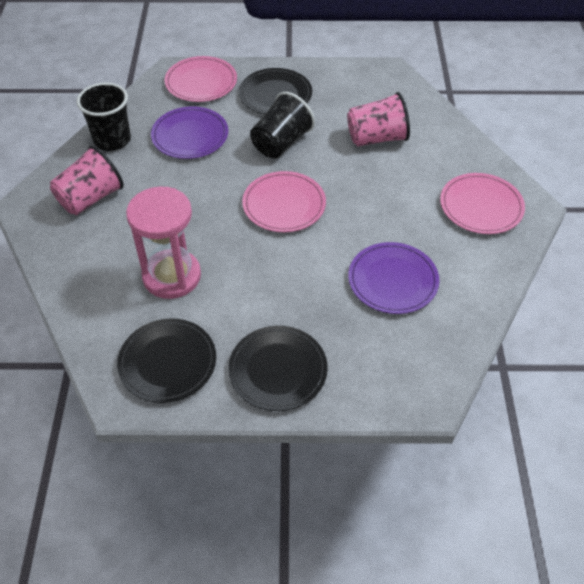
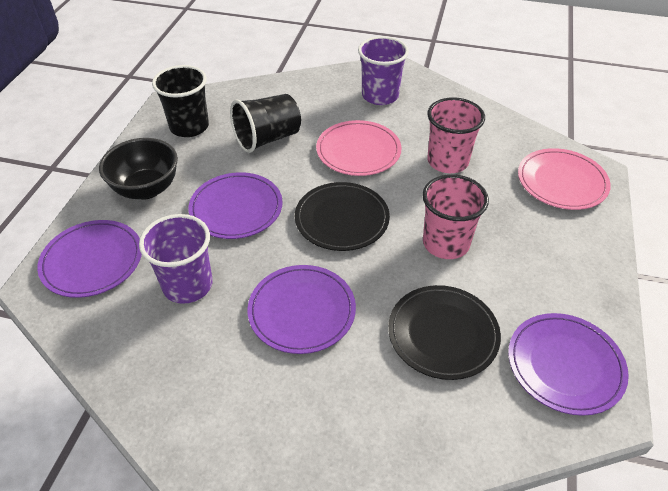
black bowl: none = 0 -> [99,138,178,200] = 1
black plate: [117,318,216,403] [228,326,328,411] [239,68,312,114] = 3 -> [295,182,390,251] [388,285,501,380] = 2
pink hourglass: [126,187,201,299] = 1 -> none = 0
pink plate: [165,56,237,102] [242,171,326,232] [440,173,525,234] = 3 -> [316,120,402,176] [518,148,611,210] = 2
purple cup: none = 0 -> [139,214,213,304] [358,36,409,105] = 2
purple plate: [151,107,228,159] [348,242,439,314] = 2 -> [37,220,142,298] [188,172,283,239] [248,265,356,354] [508,313,629,416] = 4

